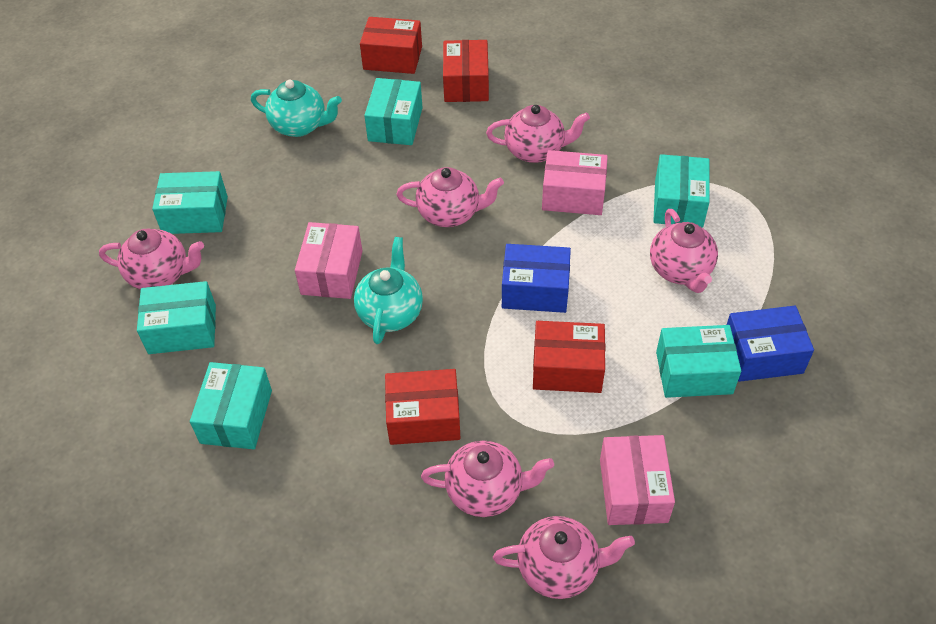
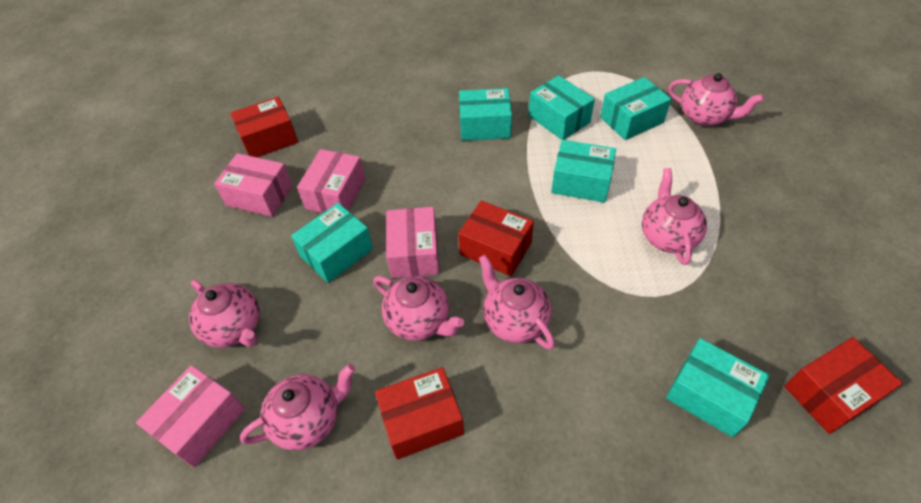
blue box: [502,244,571,313] [727,306,814,382] = 2 -> none = 0
pink box: [295,222,362,299] [542,150,608,215] [600,435,675,525] = 3 -> [136,365,245,467] [214,153,293,217] [297,149,365,213] [386,207,439,278] = 4
turquoise teapot: [251,80,342,137] [354,237,423,344] = 2 -> none = 0

